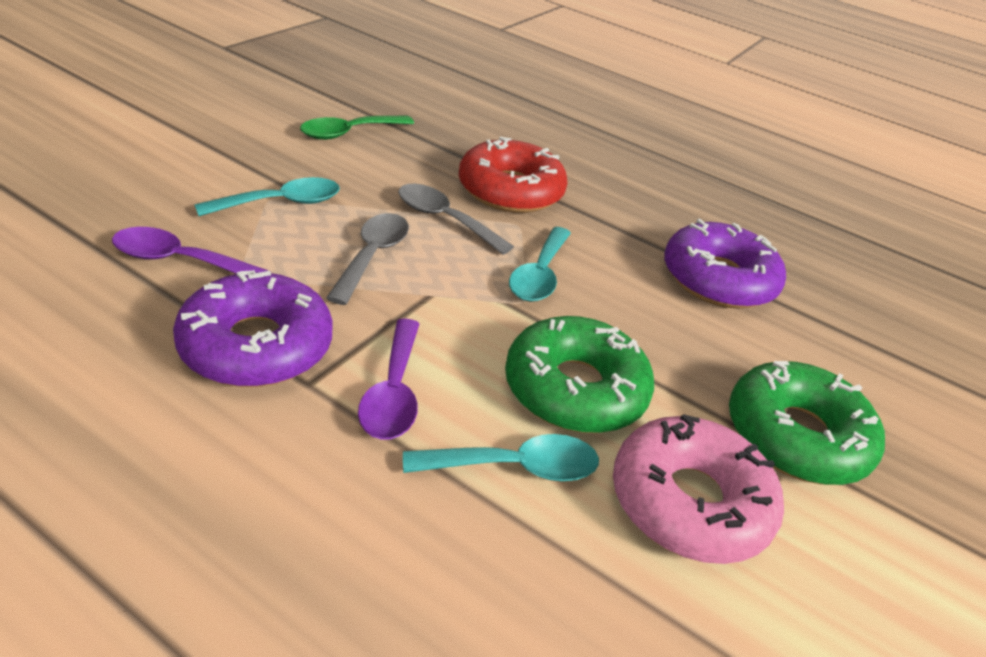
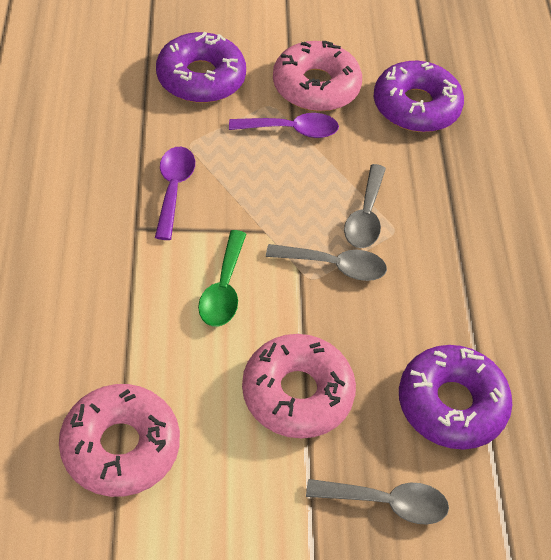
green donut: [505,316,654,433] [729,360,885,485] = 2 -> none = 0
grey spoon: [326,213,409,305] [398,184,514,255] = 2 -> [266,244,387,281] [306,479,449,525] [344,164,386,248] = 3
pink donut: [613,414,784,564] = 1 -> [59,384,180,497] [242,334,356,439] [273,41,362,111] = 3
purple donut: [173,270,333,387] [664,219,786,309] = 2 -> [156,32,246,103] [374,61,464,132] [399,345,513,450] = 3
red donut: [459,136,567,213] = 1 -> none = 0
turquoise spoon: [194,177,340,216] [403,434,599,481] [509,227,571,302] = 3 -> none = 0

